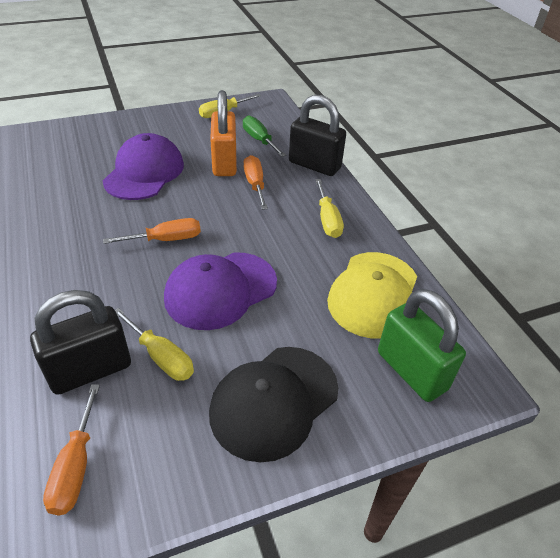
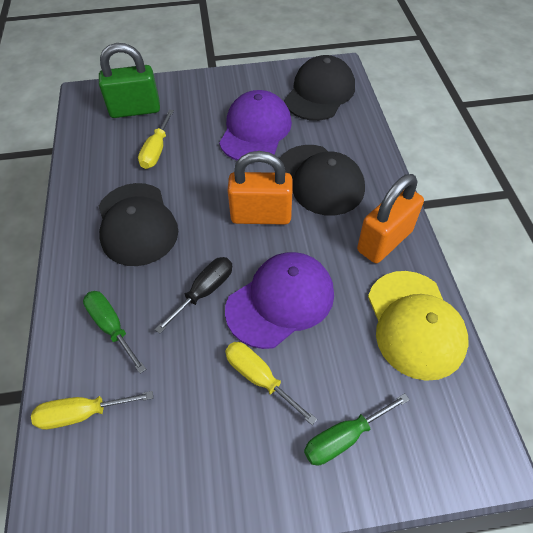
black cap: [209,347,338,462] = 1 -> [99,183,178,266] [279,145,365,216] [284,55,355,121] = 3
black padlock: [30,290,131,395] [289,95,346,176] = 2 -> none = 0
black screwdriver: none = 0 -> [155,257,232,334] = 1
green screwdriver: [243,115,286,157] = 1 -> [83,291,146,374] [304,393,410,465] = 2
orange padlock: [210,90,237,176] = 1 -> [227,151,293,224] [357,174,424,263] = 2
orange screwdriver: [43,384,100,516] [103,218,201,244] [244,155,268,210] = 3 -> none = 0

